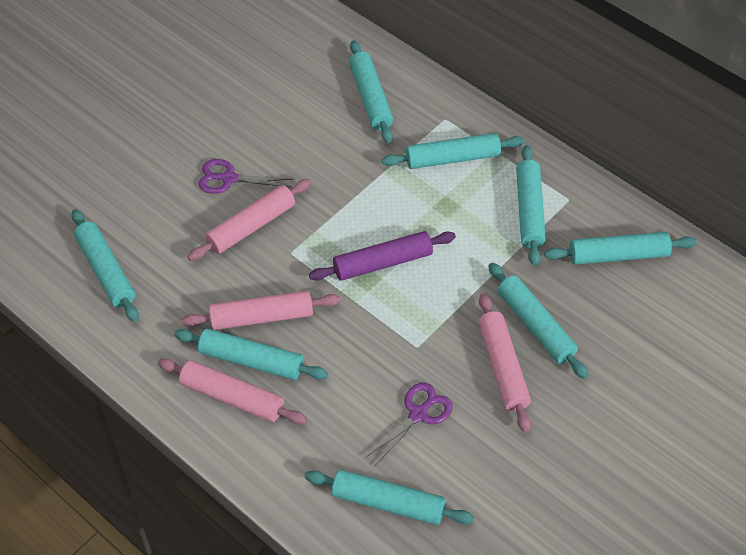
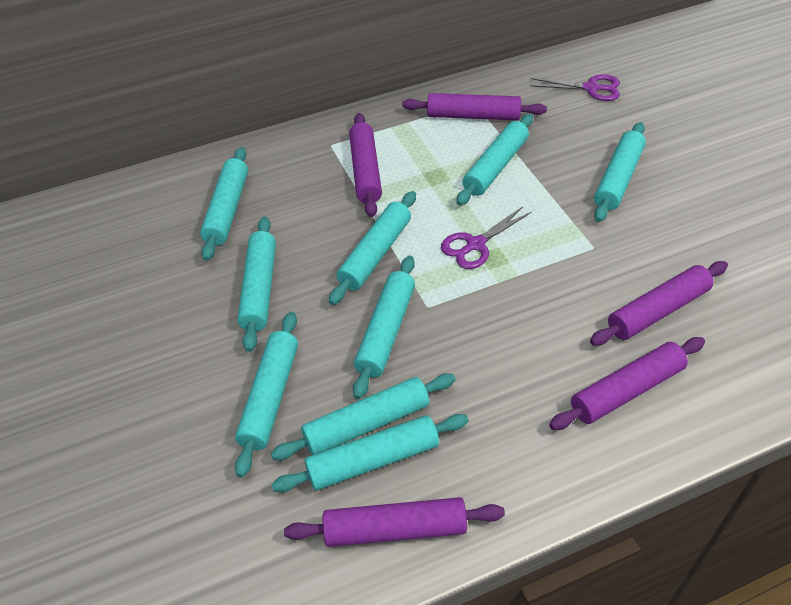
pink rolling pin: [158,358,307,424] [181,291,340,330] [188,179,311,261] [478,293,531,433] = 4 -> none = 0
purple rolling pin: [309,231,456,281] = 1 -> [284,497,505,547] [349,113,382,217] [402,93,547,120] [549,337,705,430] [590,261,728,346] = 5
turquoise rolling pin: [71,209,139,322] [174,328,328,380] [305,469,474,525] [349,40,393,143] [382,133,524,169] [488,262,589,379] [516,145,546,266] [544,232,697,264] = 8 -> [200,147,248,261] [235,312,298,477] [237,217,276,352] [271,373,456,460] [271,414,469,492] [329,191,416,305] [353,256,415,399] [456,114,533,205] [594,122,646,222] = 9

